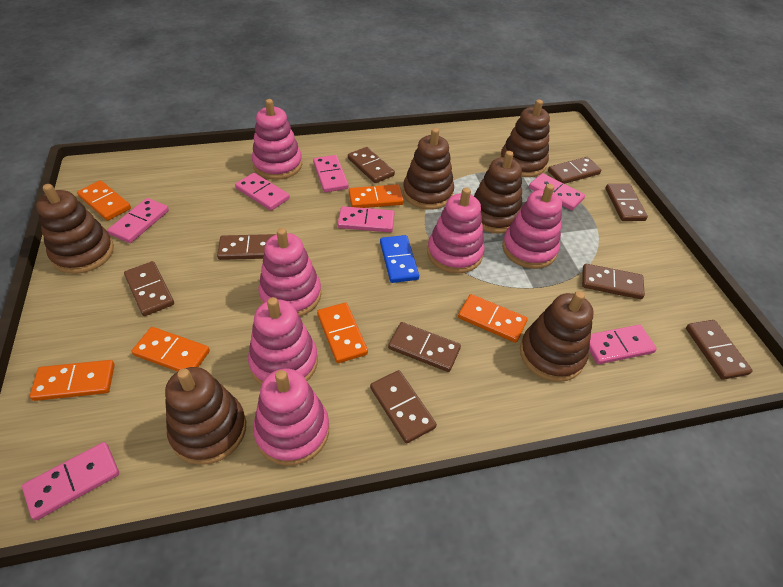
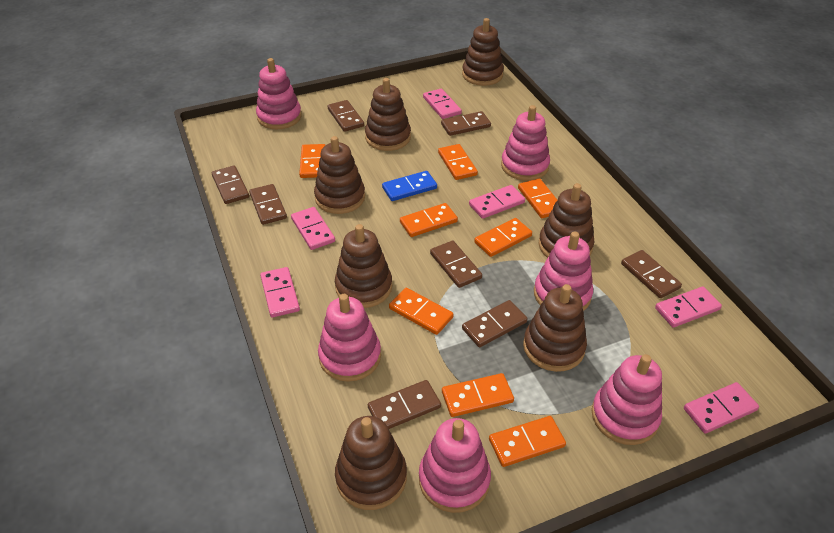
brown domino: [124,261,174,316] [217,234,276,260] [348,147,395,183] [370,370,437,444] [388,322,461,372] [548,157,602,184] [582,264,645,299] [605,184,648,221] [686,320,753,380] = 9 -> [212,166,249,204] [249,184,287,225] [328,100,364,132] [368,380,441,429] [430,241,482,288] [441,111,491,136] [462,300,527,347] [621,250,682,298] = 8
brown stacking toy: [36,184,114,274] [165,367,246,465] [403,128,454,210] [474,151,522,234] [500,100,550,177] [520,291,594,382] = 6 -> [314,136,365,214] [335,224,392,308] [335,416,407,510] [365,78,411,151] [462,18,504,86] [523,284,587,372] [539,183,594,258] = 7
orange domino: [30,360,115,401] [77,180,131,221] [132,327,210,372] [317,302,368,363] [349,184,404,208] [458,294,528,343] = 6 -> [299,144,326,178] [389,288,454,335] [400,203,458,237] [438,144,478,180] [442,373,514,417] [474,218,532,257] [489,416,566,467] [518,178,558,218] = 8
pink domino: [22,442,119,521] [108,198,169,243] [235,173,290,211] [313,155,349,193] [338,206,394,232] [529,173,585,210] [589,325,657,364] = 7 -> [260,267,300,317] [291,207,335,250] [423,88,462,119] [469,185,525,219] [655,286,722,328] [684,382,759,434] = 6

